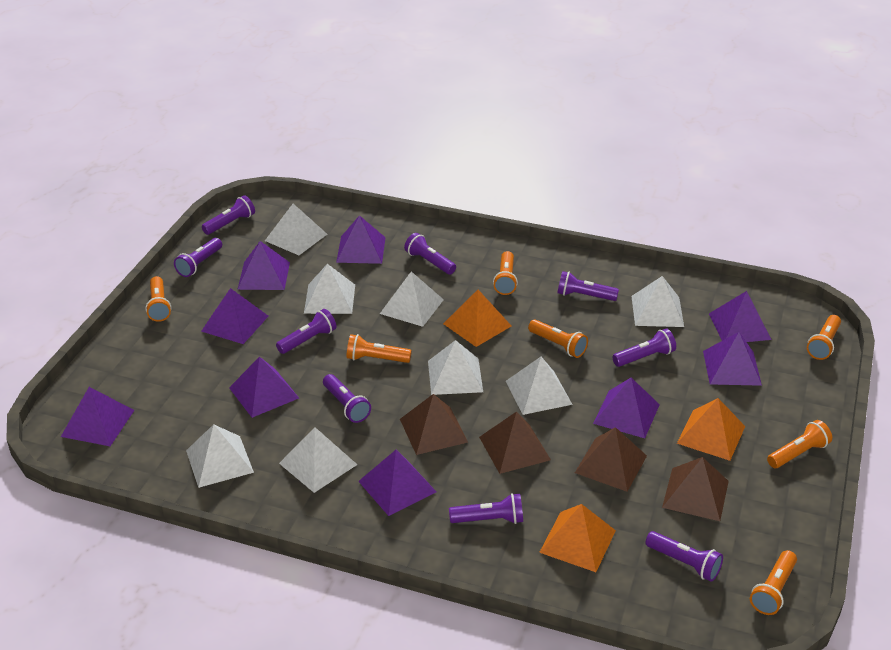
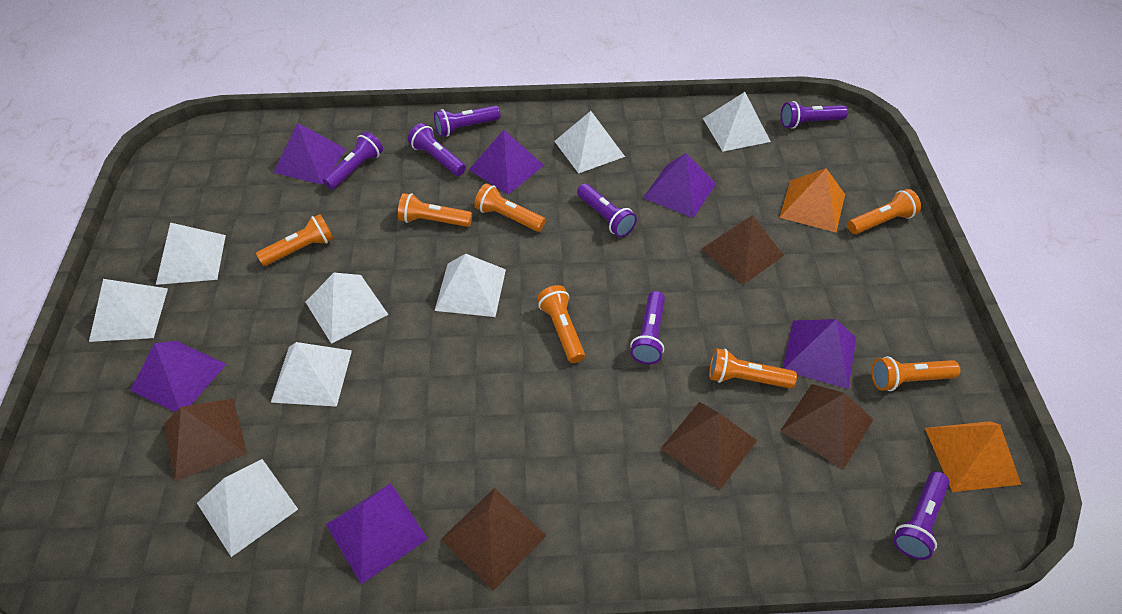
brown pyramid: [400,394,468,455] [479,411,551,474] [575,427,647,492] [662,457,729,521] = 4 -> [164,399,247,481] [441,488,547,591] [661,402,757,491] [701,215,784,284] [780,384,873,470] = 5
orange pyramid: [443,290,511,347] [539,504,616,572] [677,398,745,461] = 3 -> [779,168,845,232] [925,421,1021,492] = 2
purple flashlight: [174,238,222,277] [202,195,255,235] [276,309,337,354] [323,374,371,423] [404,233,456,275] [449,493,523,524] [557,271,619,301] [612,328,676,367] [645,531,723,582] = 9 -> [323,132,383,190] [408,123,466,176] [434,106,500,137] [577,184,637,237] [630,291,665,364] [781,101,848,129] [893,471,949,560] = 7
purple pyramid: [61,387,134,446] [201,288,268,344] [229,356,299,418] [237,241,290,290] [336,215,386,264] [358,450,436,516] [593,378,660,438] [703,332,762,386] [709,291,772,342] = 9 -> [131,341,226,412] [273,123,346,184] [326,483,428,584] [469,130,544,195] [643,153,716,218] [783,319,856,389] = 6

